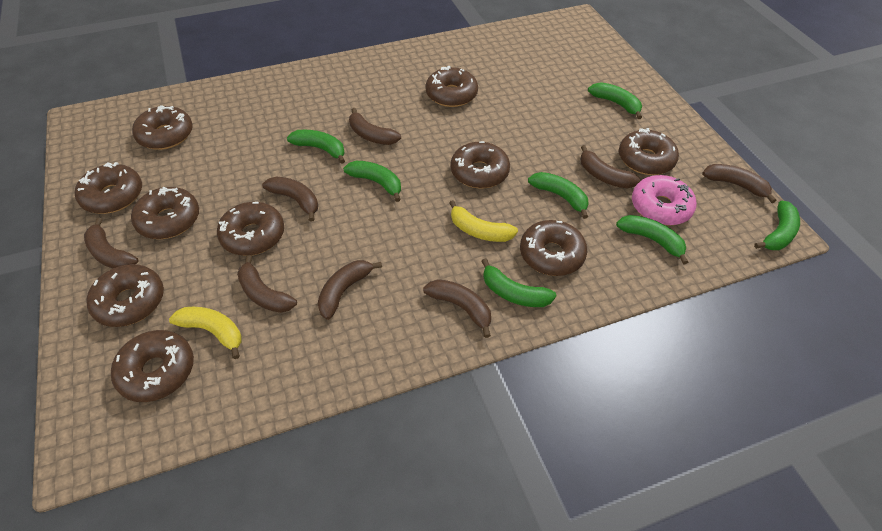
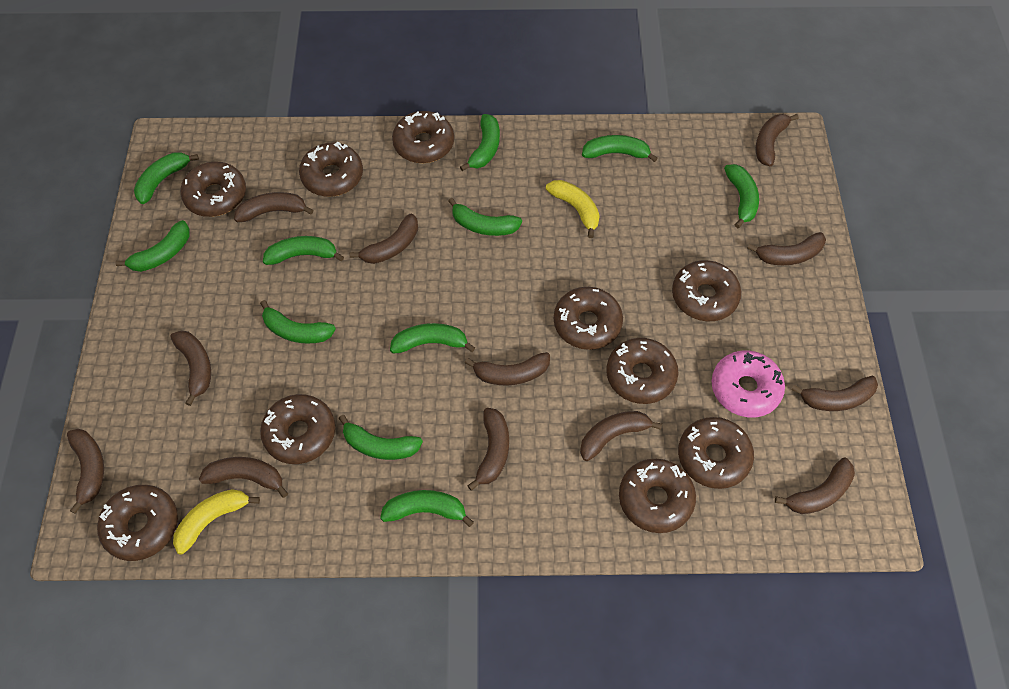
brown banana: [84,218,138,268] [237,255,297,313] [262,177,318,222] [317,260,382,320] [349,108,401,145] [423,279,491,338] [580,145,641,188] [702,164,777,203] = 8 -> [67,429,104,514] [171,330,211,406] [199,457,288,498] [234,192,313,222] [349,214,418,264] [465,352,550,385] [467,408,509,491] [580,411,662,461] [747,232,826,265] [756,114,799,167] [775,458,855,514] [791,376,878,411] = 12
green banana: [287,130,345,164] [343,161,401,202] [481,258,556,307] [528,172,589,219] [588,82,642,119] [616,215,688,265] [754,201,800,250] = 7 -> [116,220,190,272] [134,152,199,204] [260,300,336,344] [263,236,344,265] [339,415,423,460] [380,490,474,527] [390,323,475,354] [448,198,522,236] [460,114,500,171] [582,135,658,162] [724,164,759,228] = 11

